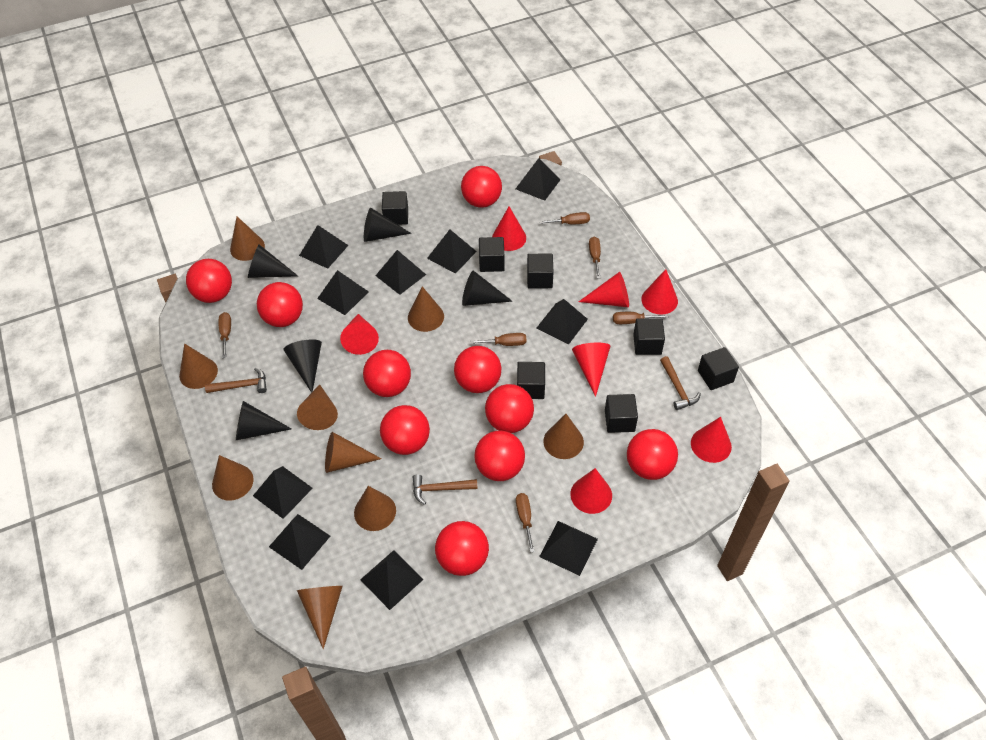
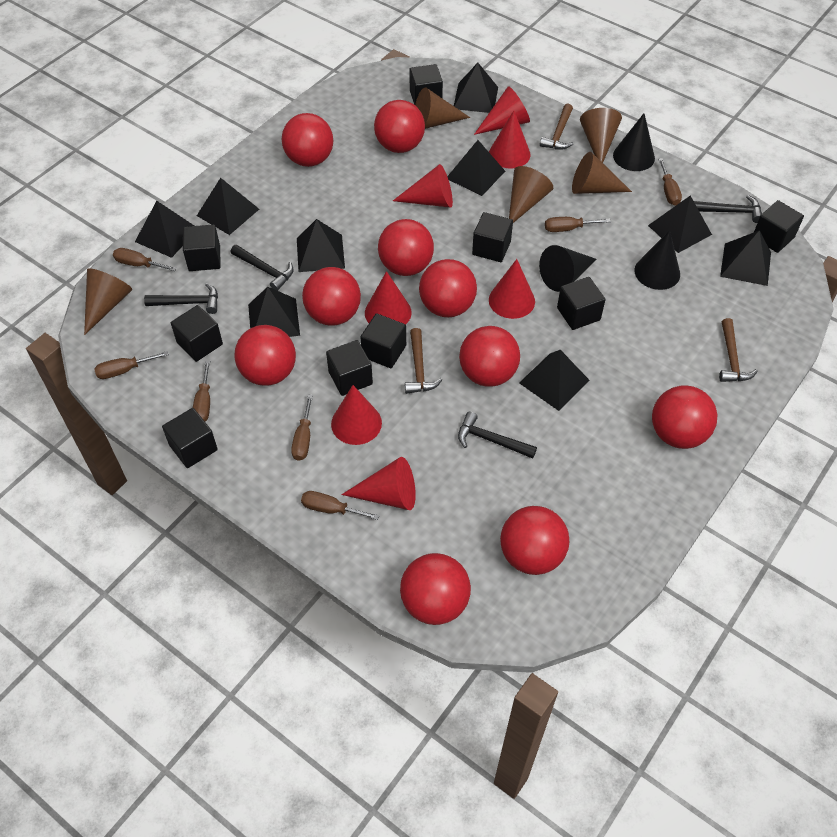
black cone: [236,401,291,440] [248,244,298,278] [283,339,322,393] [364,208,411,242] [462,271,513,306] = 5 -> [539,245,596,292] [613,113,655,171] [634,230,680,290] = 3
black cube: [382,191,408,225] [479,237,505,272] [517,362,545,399] [527,254,554,288] [605,394,638,433] [633,318,665,355] [698,347,739,390] = 7 -> [162,408,218,468] [171,305,223,362] [183,224,220,271] [326,340,373,396] [360,313,406,368] [410,64,443,105] [472,212,513,262] [557,277,606,330] [754,200,804,253] = 9
black hammer: none = 0 -> [144,283,218,314] [231,245,293,291] [458,411,537,459] [694,195,762,223] = 4
black pyramid: [253,466,313,519] [269,514,330,570] [299,225,349,269] [317,270,369,315] [360,550,424,610] [376,250,426,295] [427,230,477,274] [516,158,560,201] [537,299,588,344] [539,521,598,576] = 10 -> [135,201,194,258] [197,178,259,235] [248,287,300,337] [297,219,345,272] [447,140,505,196] [454,63,498,113] [519,350,590,411] [648,196,712,253] [720,230,771,286] = 9
brown cone: [179,343,218,389] [212,455,254,501] [230,216,265,261] [297,385,338,430] [297,586,342,649] [325,432,382,473] [354,486,396,531] [408,286,444,332] [543,414,584,459] = 9 -> [84,268,132,335] [415,88,470,129] [509,166,553,223] [572,152,632,194] [580,108,622,163] = 5
brown screwdriver: [219,312,231,358] [471,333,526,346] [516,493,535,553] [539,212,590,225] [589,237,601,278] [613,312,668,324] = 6 -> [94,351,169,379] [113,248,177,271] [193,360,210,421] [291,395,313,461] [301,491,380,520] [545,217,611,232] [658,158,682,206] = 7

